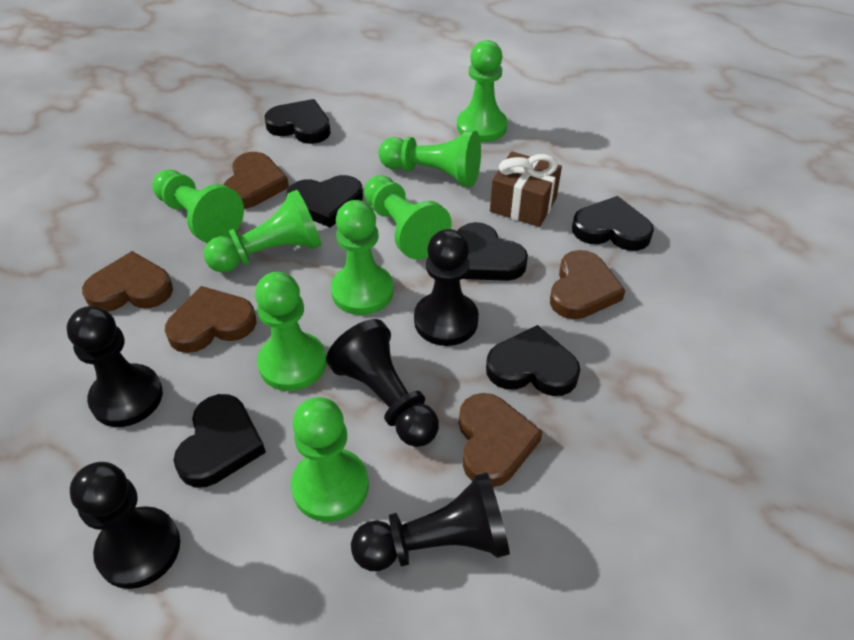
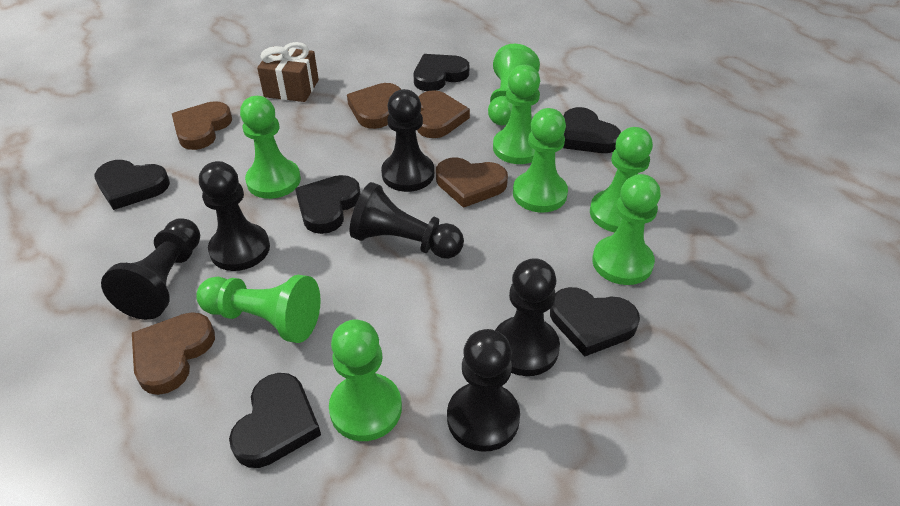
black pawn: [67,306,163,427] [70,462,180,589] [326,319,439,447] [351,472,510,571] [414,229,479,346] = 5 -> [101,218,200,320] [199,161,270,271] [350,182,464,259] [381,89,434,192] [447,329,520,452] [495,258,560,376] = 6

